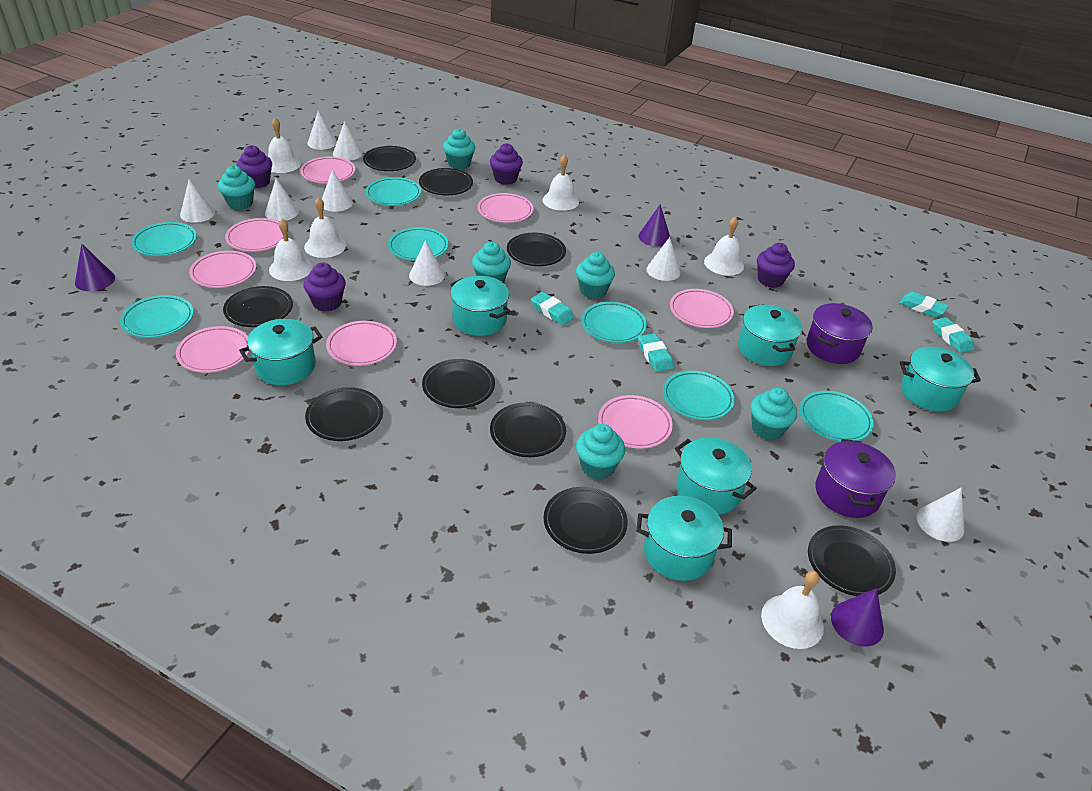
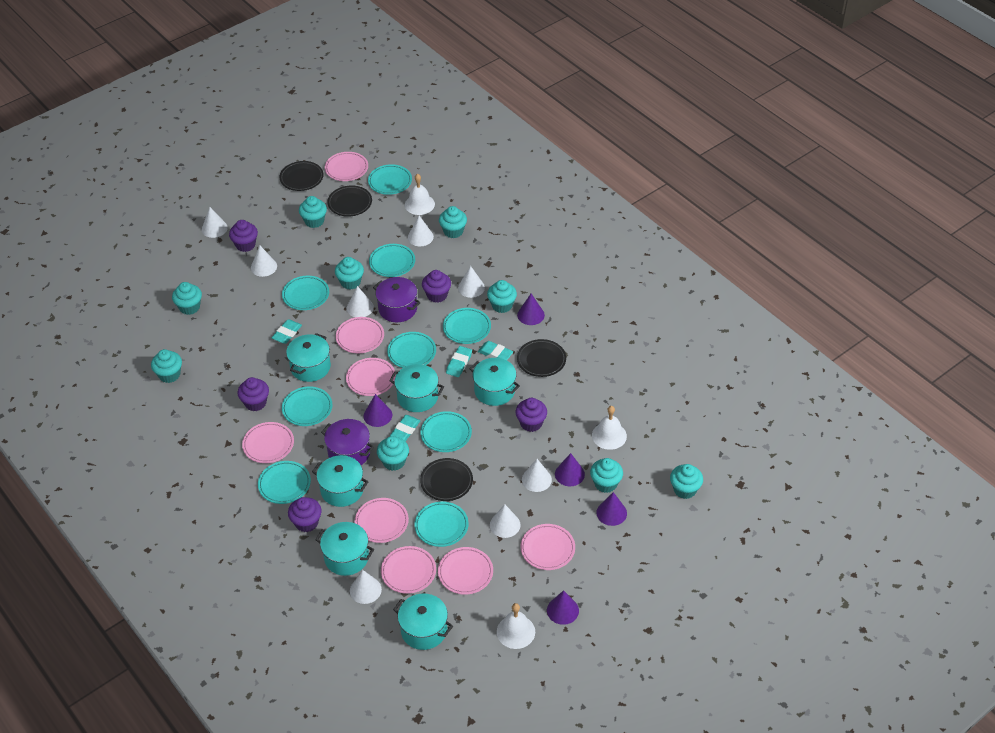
black plate: [223,286,293,327] [305,387,383,441] [363,146,416,171] [419,168,473,195] [422,359,495,408] [490,402,566,457] [507,233,566,266] [544,487,628,554] [808,525,896,596] = 9 -> [279,161,323,191] [327,185,372,217] [420,458,473,501] [517,339,566,377] = 4
purple cone: [75,244,115,291] [638,204,671,246] [831,588,884,647] = 3 -> [363,394,392,427] [517,294,545,325] [547,590,579,625] [555,453,585,486] [596,492,627,526] = 5
purple cupcake: [237,145,272,188] [303,263,346,312] [490,143,523,185] [757,243,795,288] = 4 -> [229,220,258,252] [238,377,269,411] [288,497,322,532] [422,270,451,303] [515,398,547,432] = 5
turquoise cupcake: [218,165,255,210] [443,128,475,169] [472,242,511,283] [576,252,615,299] [576,424,625,479] [750,388,797,440] = 6 -> [151,349,182,383] [172,282,202,315] [299,196,327,228] [335,257,364,289] [377,436,409,471] [439,206,467,238] [487,280,517,313] [590,458,623,493] [670,464,703,499] = 9
turquoise plate: [120,295,194,338] [131,222,197,256] [365,177,421,206] [388,227,448,261] [581,302,647,343] [663,371,735,420] [799,391,874,442] = 7 -> [258,461,311,504] [282,276,329,310] [282,387,332,426] [368,164,412,195] [369,244,415,277] [387,332,436,368] [414,502,469,547] [420,411,472,452] [443,308,491,344] = 9
white bell: [268,118,301,173] [269,219,313,281] [304,197,346,258] [542,155,579,211] [704,217,744,276] [761,571,824,649] = 6 -> [405,174,435,215] [497,603,535,649] [592,406,627,450] = 3

